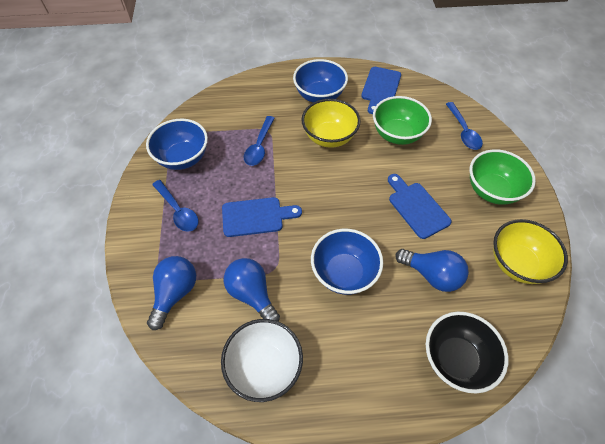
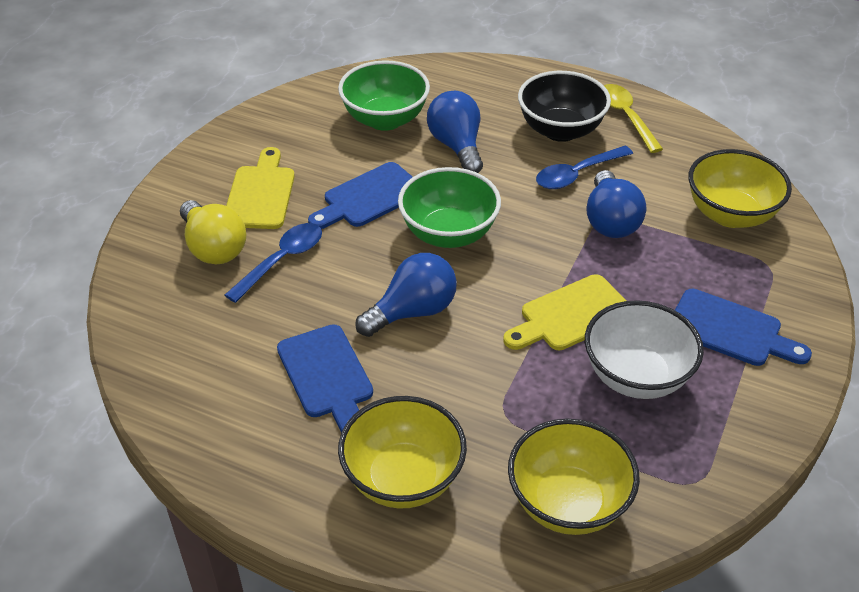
blue bowl: [146,119,208,170] [293,59,348,103] [311,229,383,295] = 3 -> none = 0
blue spoon: [152,180,199,231] [244,116,275,166] [446,102,483,150] = 3 -> [225,223,322,303] [536,146,633,189] = 2
yellow bowl: [301,99,361,148] [493,219,568,284] = 2 -> [338,396,467,508] [508,419,640,535] [688,149,792,228] = 3
yellow cutting board: none = 0 -> [226,147,295,229] [503,274,626,350] = 2
yellow light bulb: none = 0 -> [180,200,246,264] = 1
yellow spoon: none = 0 -> [604,84,663,153] = 1

